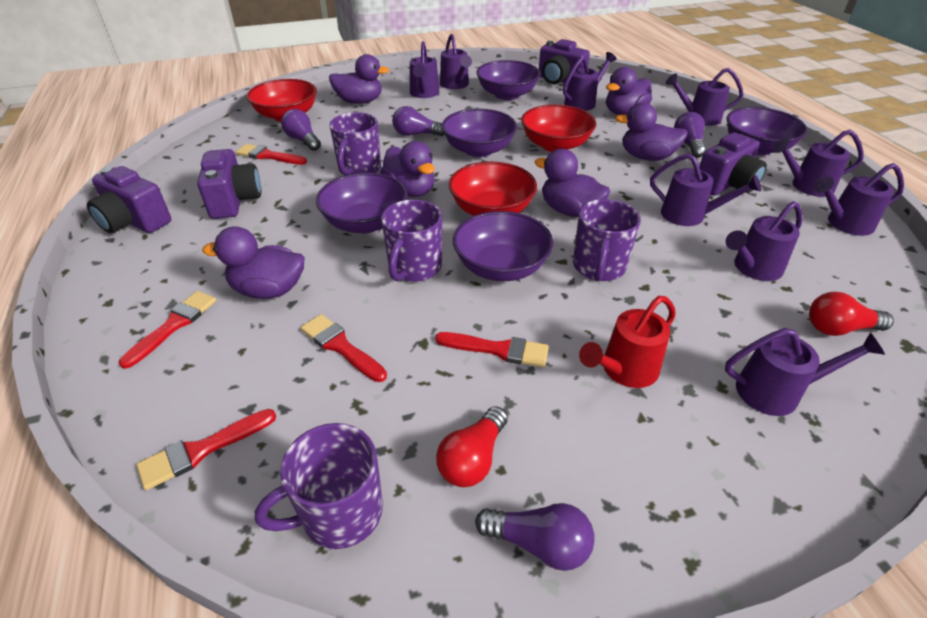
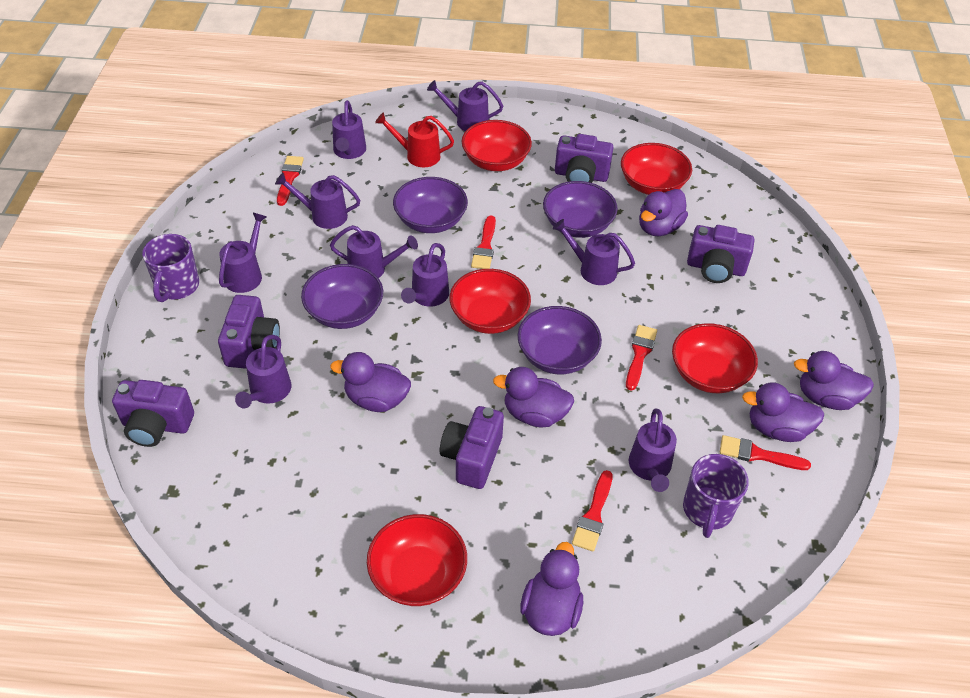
purple bowl: [316,172,408,233] [442,109,517,157] [453,211,553,281] [476,60,541,100] [727,107,807,155] = 5 -> [301,264,383,329] [393,177,468,233] [518,306,602,374] [543,181,618,238] = 4
purple camera: [87,166,171,233] [197,149,261,219] [539,39,590,84] [699,133,767,196] = 4 -> [112,380,194,447] [218,295,280,369] [440,406,504,489] [555,134,614,183] [687,225,755,283] = 5
purple light bulb: [281,109,321,151] [392,106,445,136] [475,503,594,571] [674,112,706,158] = 4 -> none = 0
purple mug: [255,423,383,549] [329,112,381,175] [381,200,442,282] [573,199,641,281] = 4 -> [142,234,199,302] [683,454,749,538] = 2
red bowl: [247,79,317,122] [449,162,537,216] [521,105,596,152] = 3 -> [367,514,467,606] [450,269,531,334] [462,120,532,171] [621,143,692,195] [672,323,758,393] = 5
red light bulb: [436,406,508,487] [809,292,894,336] = 2 -> none = 0

